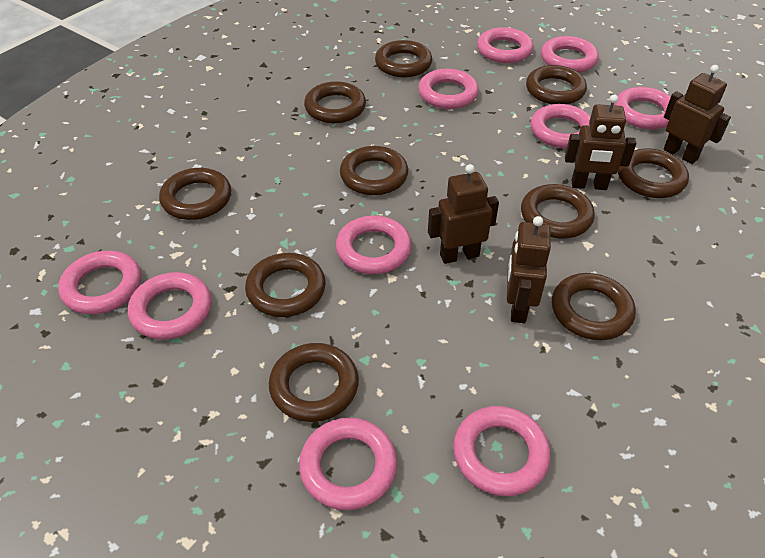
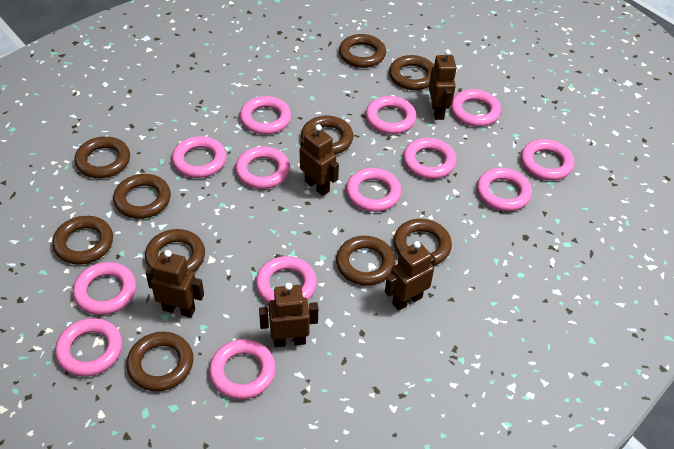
brown robot: [428,164,499,264] [507,216,551,323] [565,95,637,190] [663,65,731,164] = 4 -> [146,250,204,318] [259,283,318,347] [300,124,339,196] [385,241,436,311] [429,50,457,120] = 5
pink ring: [58,251,141,314] [128,272,212,340] [299,418,397,510] [336,216,412,274] [418,69,479,109] [453,406,551,496] [477,27,533,63] [531,104,591,148] [541,36,599,73] [614,87,671,129] = 10 -> [55,318,122,377] [73,262,136,315] [172,136,226,178] [209,339,276,399] [235,146,290,189] [240,96,291,135] [256,256,317,304] [346,168,401,212] [366,96,416,134] [403,138,457,179] [451,89,501,127] [477,168,532,211] [521,139,574,180] = 13

